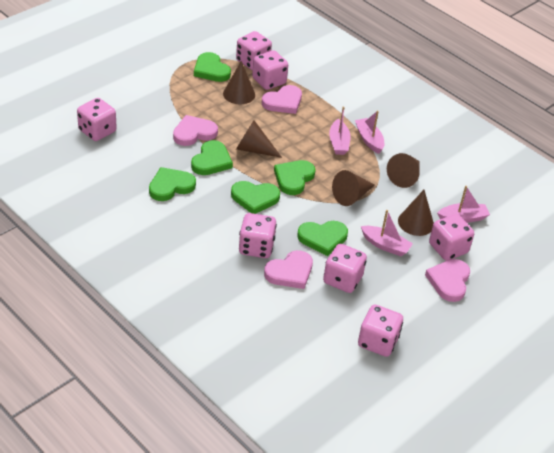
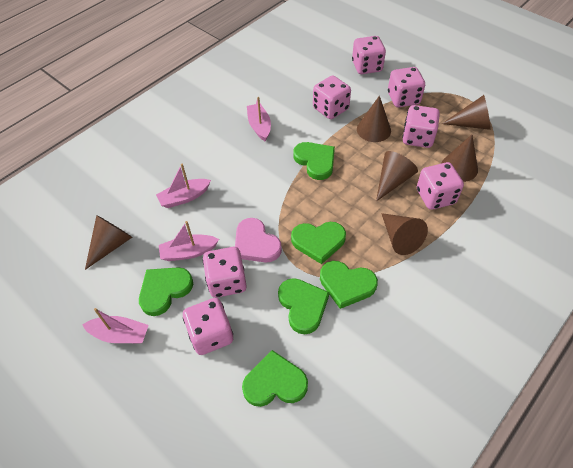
brown cone: [223,61,255,104] [236,120,282,158] [332,170,375,206] [387,153,420,188] [398,190,434,236] = 5 -> [85,215,132,270] [357,96,391,142] [376,151,418,202] [381,213,428,255] [441,135,478,182] [442,95,491,130] = 6
pink heart: [173,115,218,146] [262,85,302,114] [264,250,313,289] [425,259,470,302] = 4 -> [235,218,282,262] = 1

